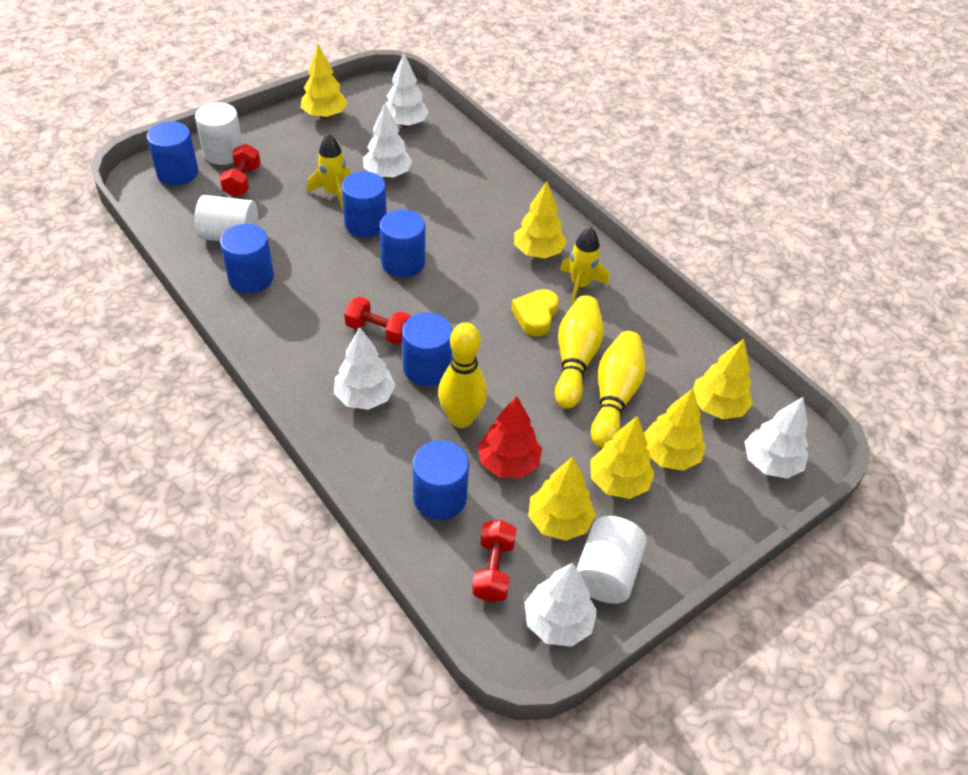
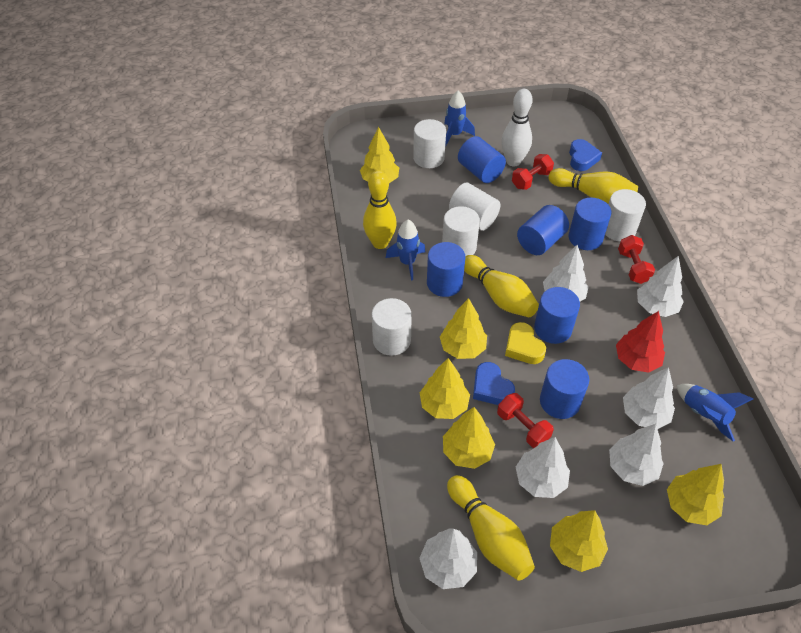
blue heart: none = 0 -> [473,362,515,405] [569,139,602,171] = 2
blue rocket: none = 0 -> [386,220,426,281] [444,91,475,146] [677,384,753,442] = 3
white bowling pin: none = 0 -> [501,89,532,166] = 1
white cylinder: [194,195,258,241] [195,102,243,165] [577,516,647,604] = 3 -> [372,298,412,356] [413,119,446,168] [442,206,480,256] [449,183,500,231] [605,189,646,242] = 5
white tree: [334,327,396,410] [363,103,412,178] [386,54,429,127] [525,563,597,647] [745,397,808,479] = 5 -> [420,528,477,589] [516,437,570,498] [543,245,588,301] [609,424,664,486] [623,367,675,429] [637,256,684,317] = 6
yellow bowling pin: [438,322,487,428] [555,295,604,409] [591,331,646,448] = 3 -> [363,170,397,249] [447,475,535,581] [464,255,539,317] [548,168,638,204] = 4
yellow rocket: [307,134,351,210] [560,227,609,305] = 2 -> none = 0

